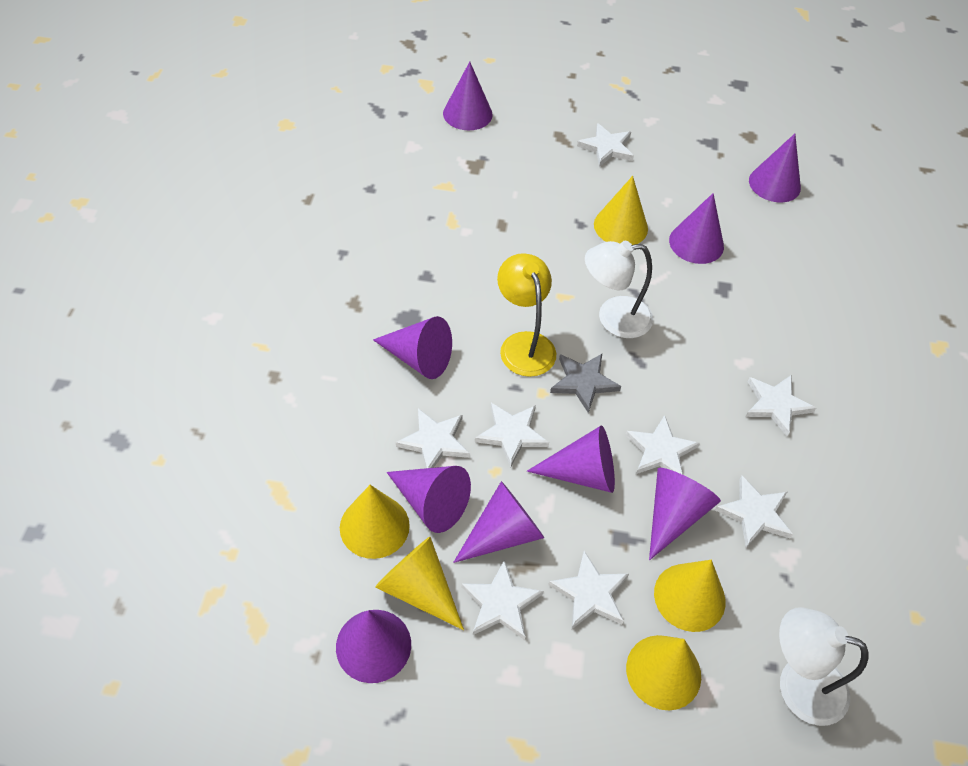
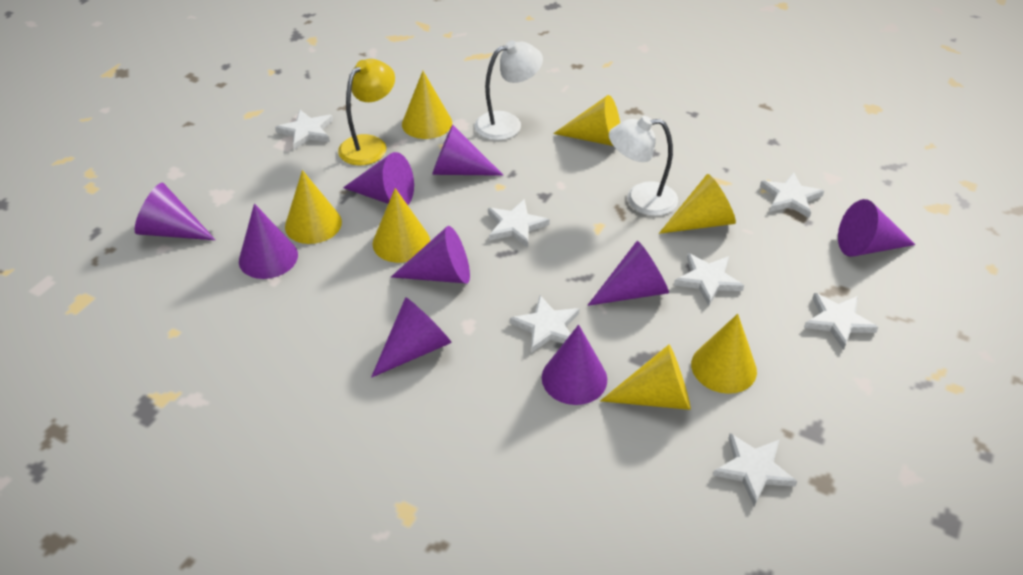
grey star: [550,354,621,413] = 1 -> none = 0
white star: [396,409,470,468] [461,560,543,640] [475,403,549,467] [548,551,629,629] [577,123,634,167] [625,415,700,475] [715,476,793,547] [745,375,816,436] = 8 -> [275,110,333,150] [488,199,550,248] [510,295,579,353] [674,253,744,306] [713,433,797,507] [760,172,824,218] [804,293,879,350] = 7
yellow cone: [340,485,410,559] [375,537,464,630] [594,176,648,245] [626,635,701,710] [654,560,725,632] = 5 -> [285,170,342,244] [372,188,430,263] [402,71,452,139] [553,95,620,146] [600,344,691,410] [659,174,736,234] [691,314,757,394] = 7

